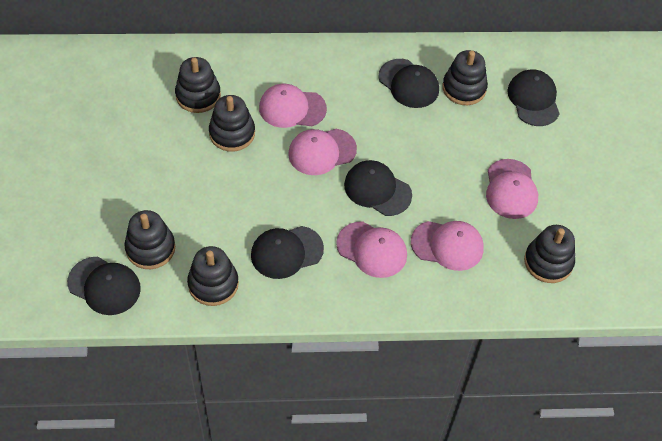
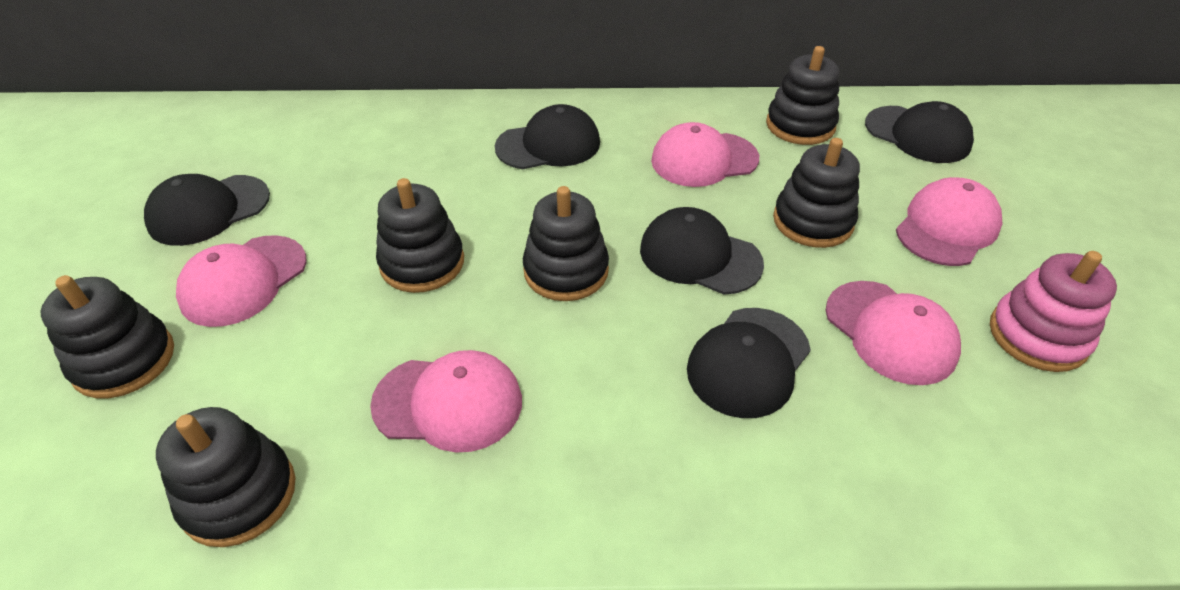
pink stacking toy: none = 0 -> [990,251,1117,372] = 1

